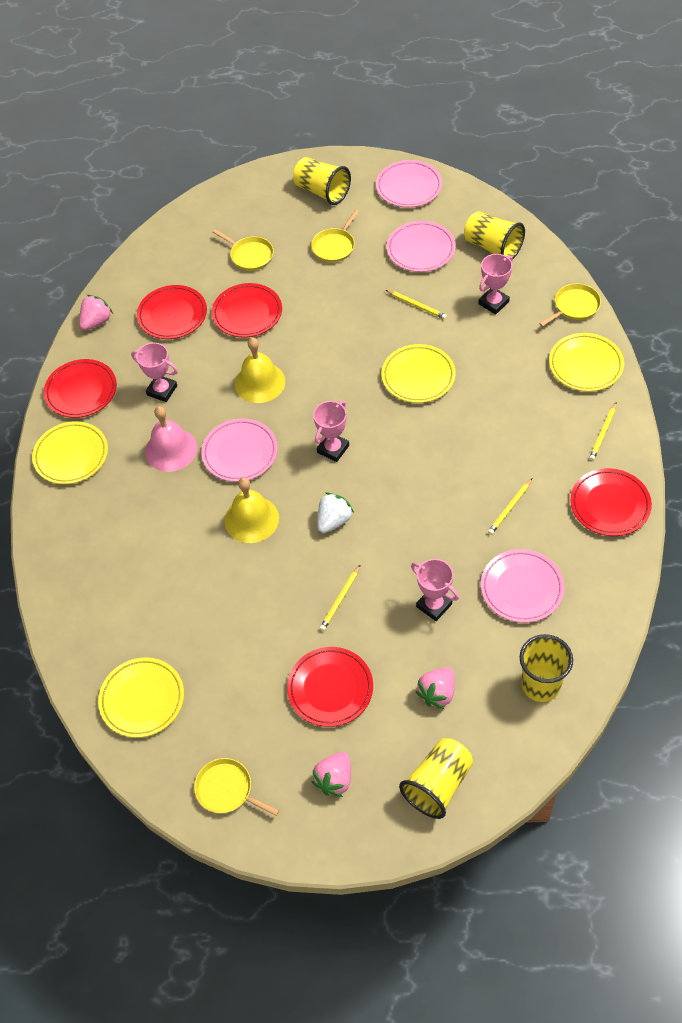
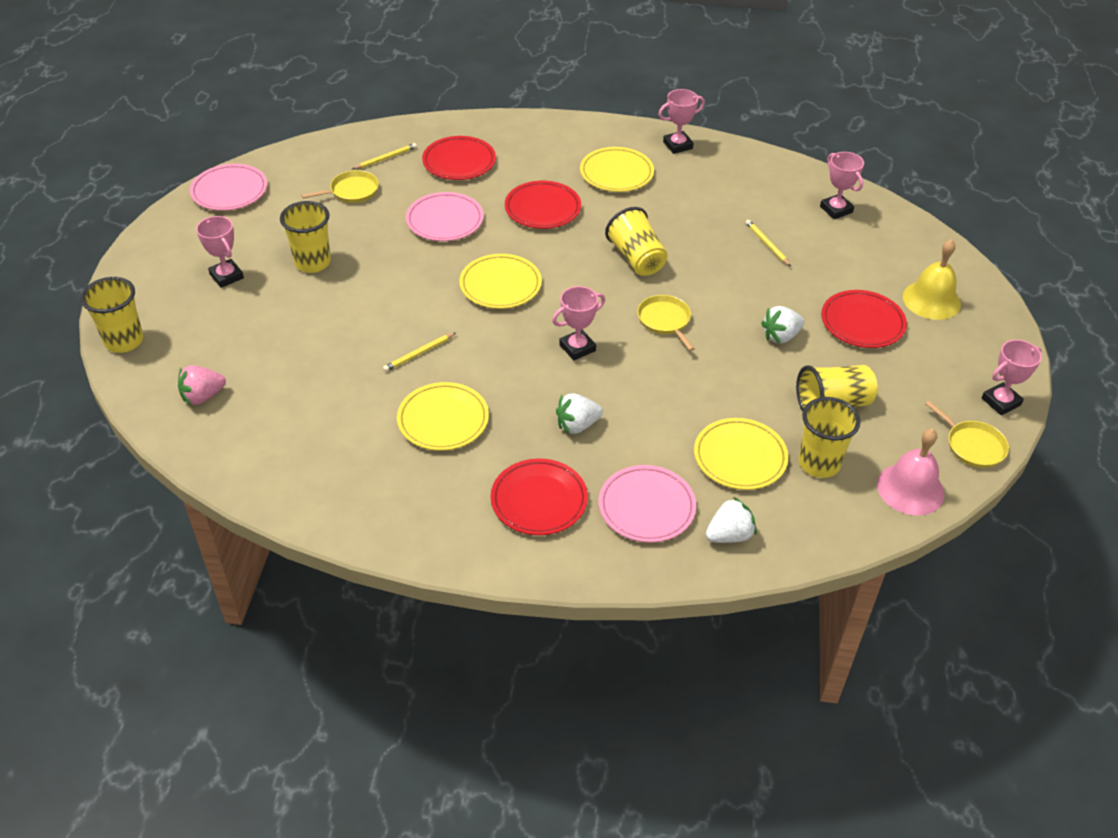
pink plate: [201,419,278,482] [376,160,442,207] [387,221,456,272] [481,549,564,623] = 4 -> [190,164,267,211] [406,192,484,241] [599,465,696,543] = 3
pink strawberry: [79,295,113,330] [312,752,351,797] [416,667,455,709] = 3 -> [178,365,226,405] = 1
pink trophy: [131,343,178,402] [313,401,349,462] [411,559,459,621] [478,254,513,315] = 4 -> [196,216,244,288] [552,286,605,360] [658,89,705,154] [820,152,864,219] [982,340,1042,415] = 5
red plate: [44,359,117,418] [137,285,207,339] [212,283,282,338] [287,647,373,727] [570,468,652,536] = 5 -> [422,136,496,180] [491,458,588,535] [505,181,581,229] [821,290,907,348] = 4
white strawberry: [317,492,354,533] = 1 -> [556,393,603,434] [706,497,757,543] [761,306,804,344] = 3
yellow bell: [224,477,279,543] [235,337,285,403] = 2 -> [903,239,961,320] = 1
yellow cup: [293,157,351,205] [399,738,473,819] [464,211,525,259] [519,634,573,702] = 4 -> [81,277,143,353] [280,201,331,273] [605,207,668,276] [796,365,878,411] [799,397,861,478] = 5
yellow pan: [194,758,279,816] [213,229,274,271] [311,210,359,262] [539,283,601,327] = 4 -> [301,170,379,203] [637,295,695,351] [925,401,1009,468] = 3
yellow pencil: [320,565,360,631] [386,290,447,319] [488,478,532,535] [589,402,617,461] = 4 -> [352,143,417,169] [383,333,456,372] [746,220,791,267] = 3

